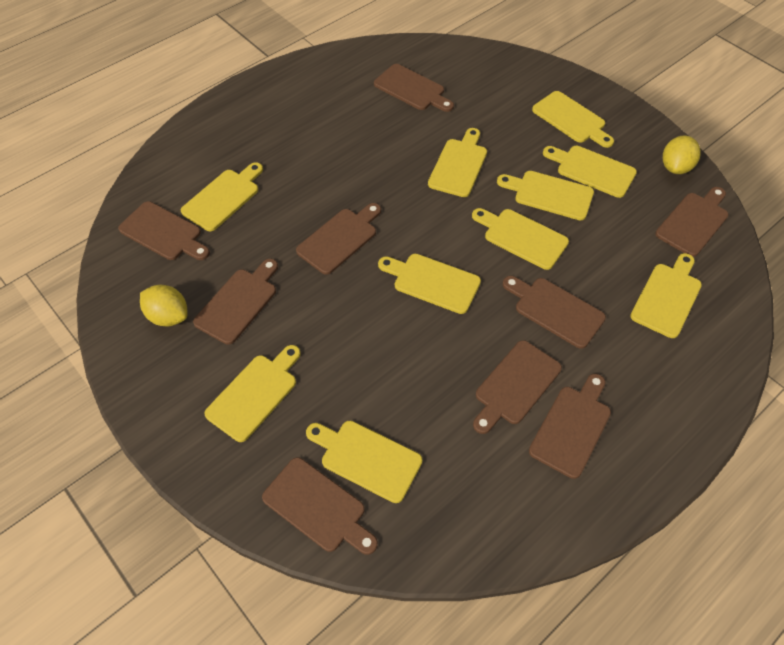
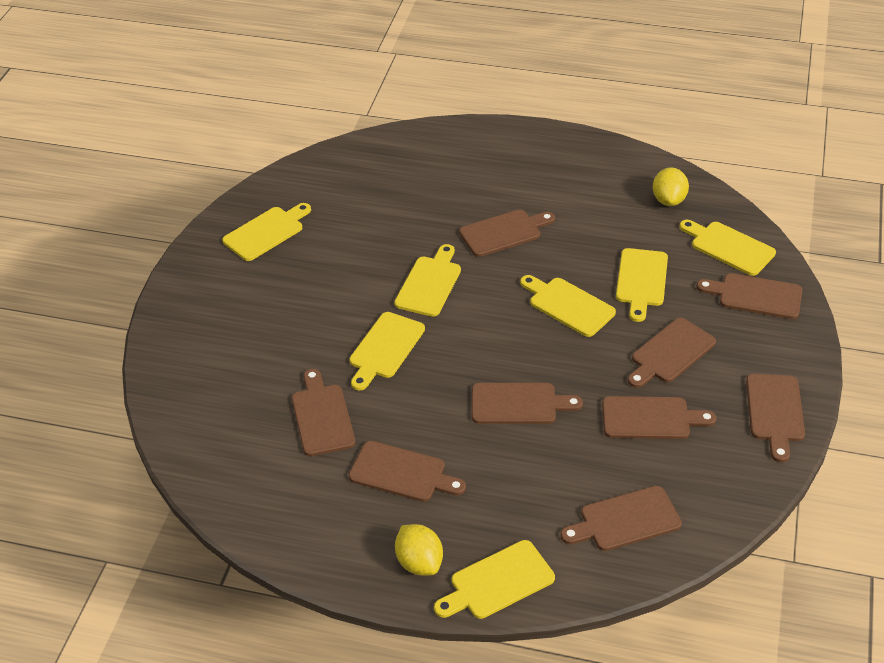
yellow cutting board: [181,162,263,231] [204,345,301,442] [306,421,423,503] [378,254,481,314] [428,128,487,197] [472,208,569,270] [497,171,594,220] [532,91,614,148] [543,146,637,198] [630,253,702,338] = 10 -> [222,203,311,261] [349,312,425,390] [394,244,461,317] [434,540,555,619] [520,275,616,337] [616,248,668,322] [680,220,776,276] = 7

